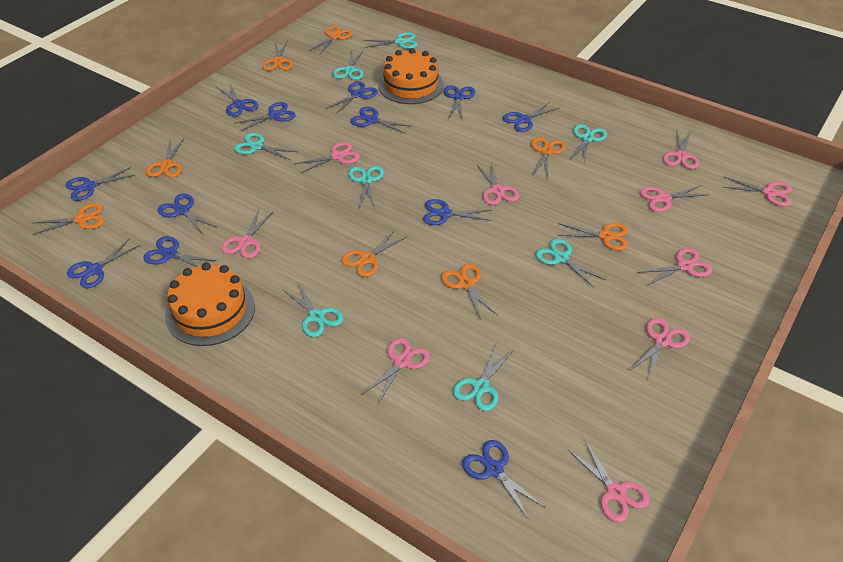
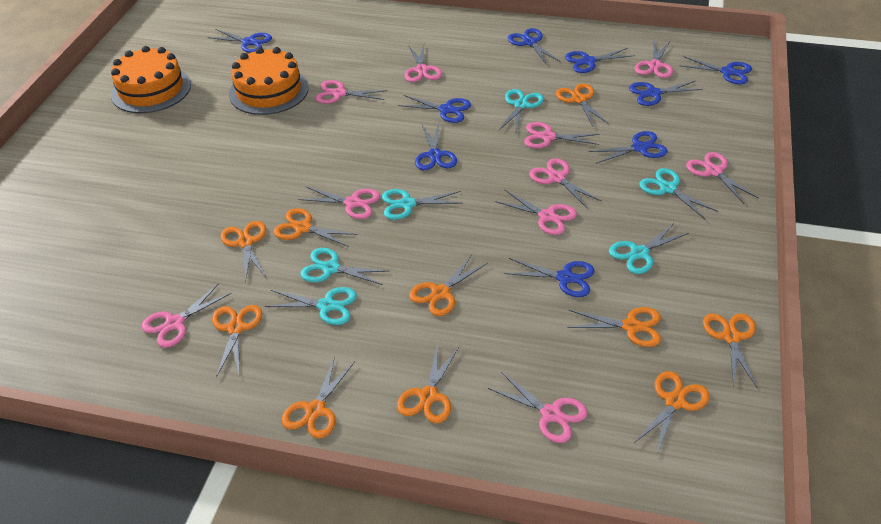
blue scissors: [65,167,135,201] [67,238,140,289] [143,236,217,267] [158,194,216,234] [217,82,258,116] [234,102,296,132] [325,81,378,115] [351,107,410,133] [423,199,492,225] [444,85,476,121] [462,440,546,520] [503,102,559,132] = 12 -> [207,29,272,53] [398,95,471,123] [415,124,457,170] [504,258,595,297] [508,28,561,65] [565,48,635,73] [588,131,668,164] [629,81,703,106] [679,56,752,84] = 9
orange scissors: [32,203,104,235] [146,138,184,177] [262,40,293,70] [309,26,353,54] [341,230,406,277] [441,264,498,321] [531,137,566,177] [557,223,628,251] = 8 -> [212,305,262,377] [220,221,266,283] [273,208,358,247] [281,356,355,439] [397,343,459,423] [409,254,488,316] [556,83,609,126] [567,307,661,347] [634,371,710,454] [703,314,758,389] = 10
turquoise scissors: [234,133,298,160] [282,282,343,337] [333,50,364,80] [348,166,384,208] [363,32,418,49] [453,345,514,411] [536,239,606,288] [570,124,607,163] = 8 -> [265,287,357,325] [300,248,388,285] [382,189,463,220] [499,89,544,132] [609,223,689,274] [639,168,718,219] = 6

